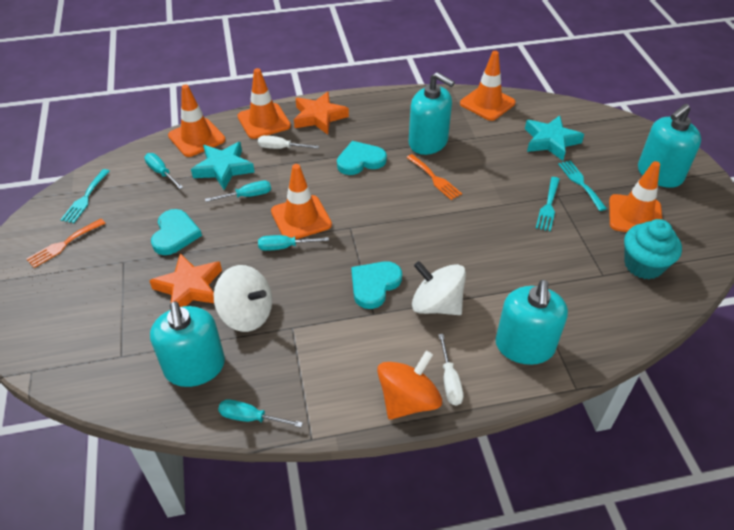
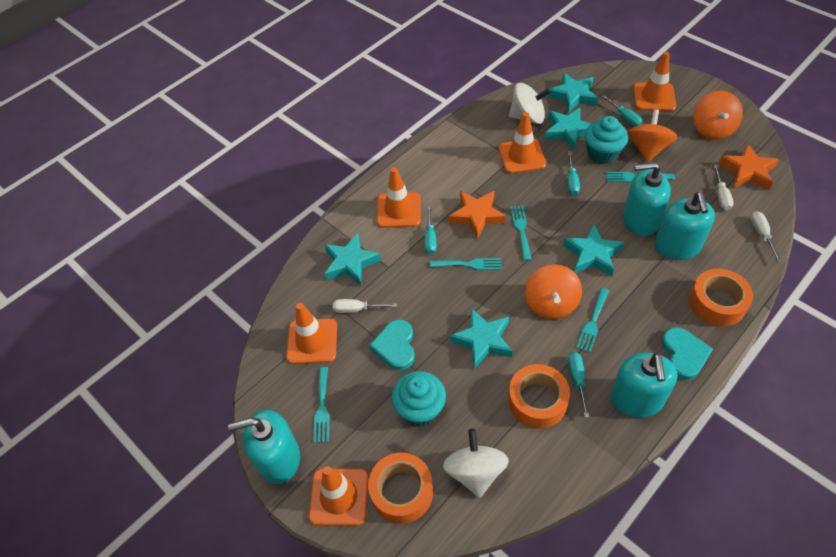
orange fork: [26,219,106,268] [406,154,462,200] = 2 -> none = 0
orange spinning top: [377,351,442,420] = 1 -> [525,264,582,319] [627,109,677,162] [693,91,743,140] = 3
orange tape: none = 0 -> [368,453,433,524] [508,364,570,429] [689,269,753,327] = 3
turquoise cupcake: [624,219,682,280] = 1 -> [392,371,446,426] [585,116,628,164] = 2
turquoise fork: [61,169,110,223] [536,177,560,232] [558,160,607,211] = 3 -> [313,367,330,443] [430,258,502,270] [510,206,532,261] [576,288,609,353] [606,172,675,182] = 5
turquoise heart: [151,209,202,255] [337,141,387,175] [351,261,402,309] = 3 -> [369,319,415,370] [662,327,713,380] = 2
turquoise star: [191,142,255,190] [525,115,584,161] = 2 -> [324,233,381,286] [449,308,512,369] [544,108,591,150] [547,73,598,113] [563,224,625,276] = 5
white screwdriver: [258,135,319,149] [438,334,464,405] = 2 -> [333,299,397,313] [713,164,734,210] [751,211,782,262] = 3

